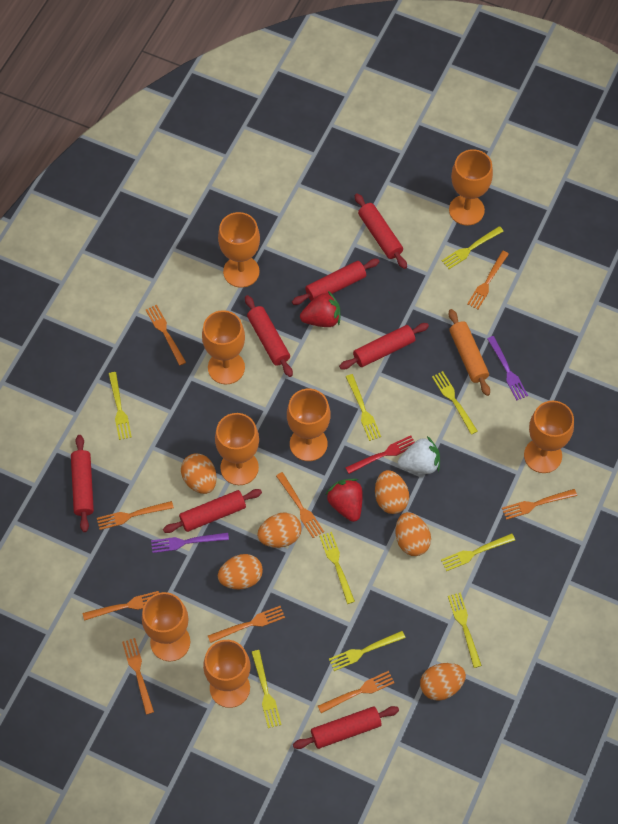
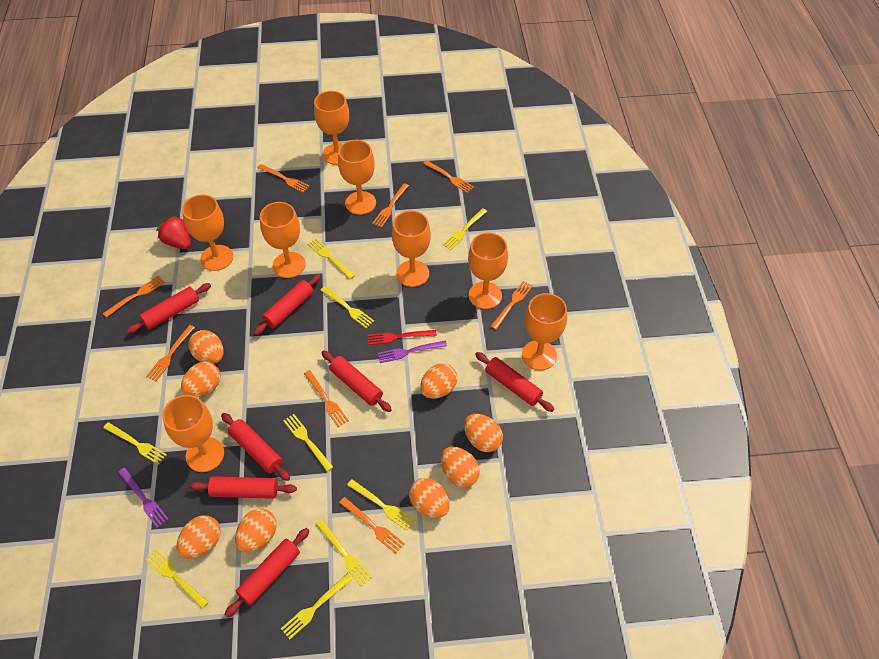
orange egg: [181,453,217,494] [218,554,263,589] [257,513,302,548] [375,470,409,514] [396,512,431,556] [420,663,466,701] = 6 -> [176,515,221,558] [181,362,221,397] [188,330,224,364] [235,508,277,552] [409,478,450,518] [420,363,457,399] [441,447,480,488] [464,414,503,452] = 8
orange fork: [83,591,159,621] [97,501,174,530] [122,638,154,715] [146,305,186,366] [208,606,285,643] [276,472,324,538] [318,671,395,713] [467,251,509,310] [502,489,577,520] = 9 -> [103,275,165,317] [146,325,195,381] [257,164,310,193] [304,370,349,427] [339,497,405,554] [372,183,409,228] [423,160,474,193] [491,281,533,330] = 8
orange rolling pin: [449,309,490,396] = 1 -> none = 0
red strawberry: [300,291,340,327] [326,479,363,522] = 2 -> [156,215,191,249] = 1
white strawberry: [398,436,440,474] = 1 -> none = 0

